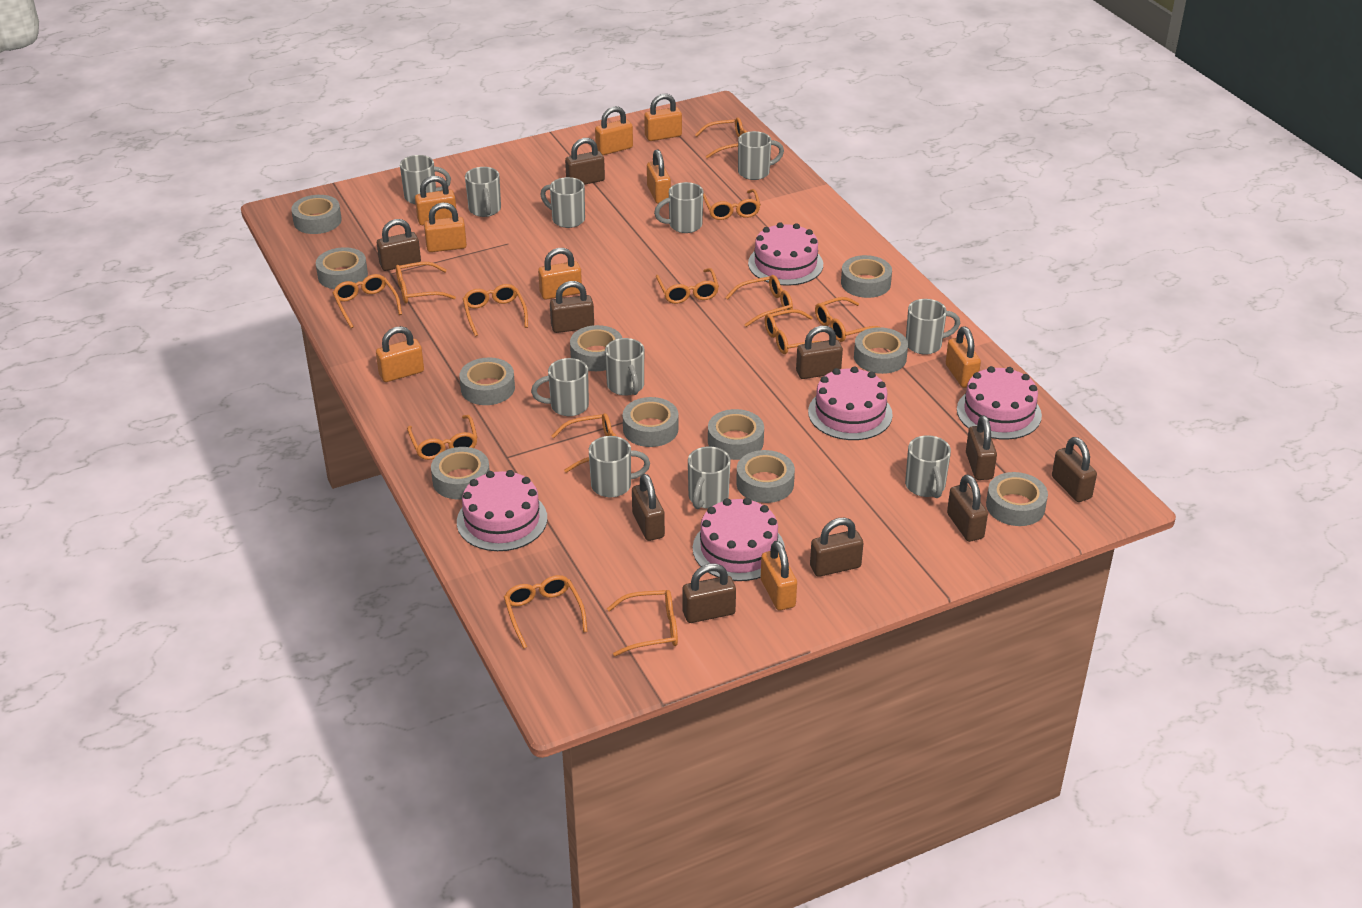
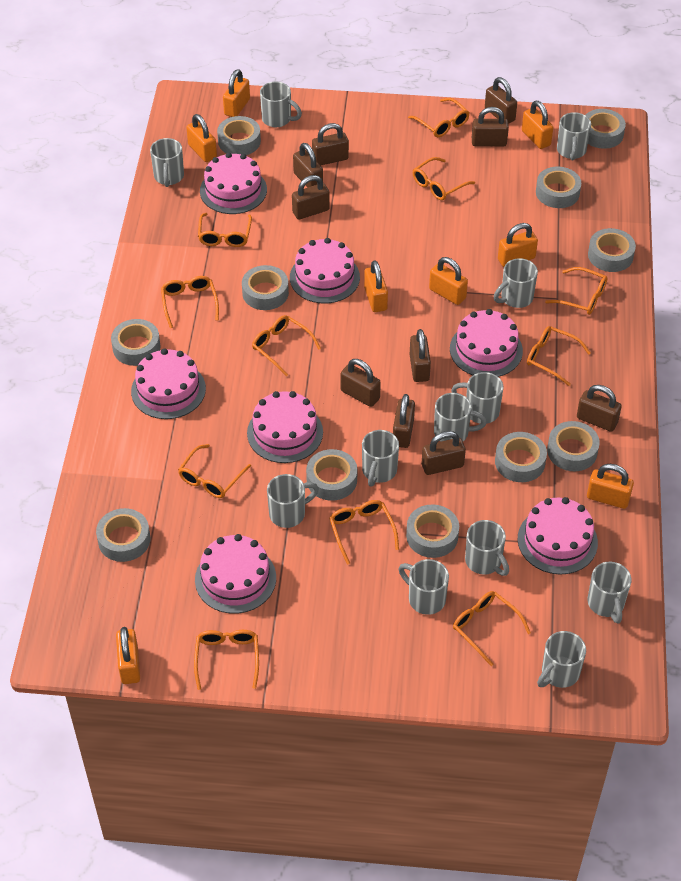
grey mug: [400,155,451,204] [465,167,501,217] [531,358,589,416] [540,177,585,228] [589,436,650,497] [605,338,644,396] [654,182,703,233] [688,446,730,509] [738,131,784,180] [905,435,951,498] [906,299,960,355] = 11 -> [150,138,184,187] [260,81,302,127] [267,474,319,528] [362,430,399,487] [399,559,449,615] [434,393,487,442] [451,372,503,424] [465,520,509,576] [494,258,538,308] [537,631,586,688] [557,112,591,160] [587,562,632,624] = 12
orange glasses: [333,274,402,328] [396,262,456,304] [407,415,478,460] [463,284,528,337] [504,575,587,649] [552,413,616,473] [607,590,678,656] [656,268,719,304] [695,117,747,159] [703,189,761,220] [725,275,793,327] [765,309,821,354] [815,297,882,342] = 13 -> [161,276,219,328] [178,444,251,498] [194,630,259,690] [198,213,252,247] [252,315,321,376] [329,500,399,565] [408,98,470,137] [413,157,475,200] [453,591,531,666] [527,326,591,386] [545,267,607,315] = 11
orange padlock: [376,326,424,382] [415,176,456,225] [424,202,467,252] [538,248,582,299] [595,106,633,155] [644,94,682,141] [647,150,671,204] [761,541,797,610] [946,327,981,388] = 9 -> [116,627,140,684] [186,114,217,162] [223,69,250,117] [364,260,388,312] [429,257,468,305] [498,223,538,267] [522,101,553,149] [587,464,634,509] = 8
pink cake: [457,470,547,551] [693,498,785,581] [748,222,823,286] [808,366,893,440] [957,366,1042,440] = 5 -> [131,348,206,419] [195,534,276,614] [200,152,267,214] [247,391,323,463] [290,238,360,303] [450,309,523,377] [518,497,598,575] = 7

